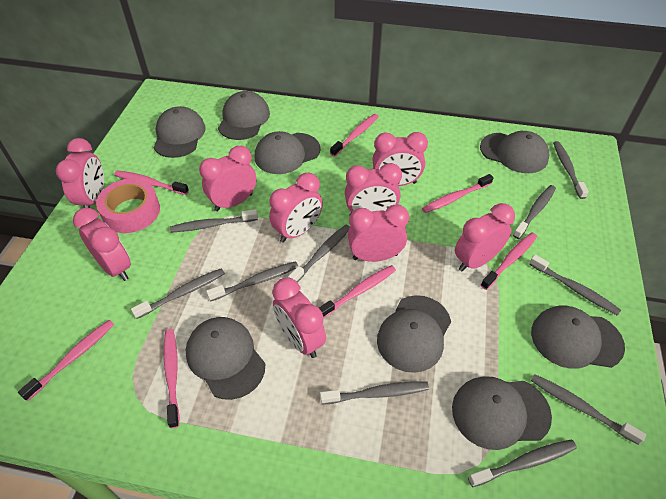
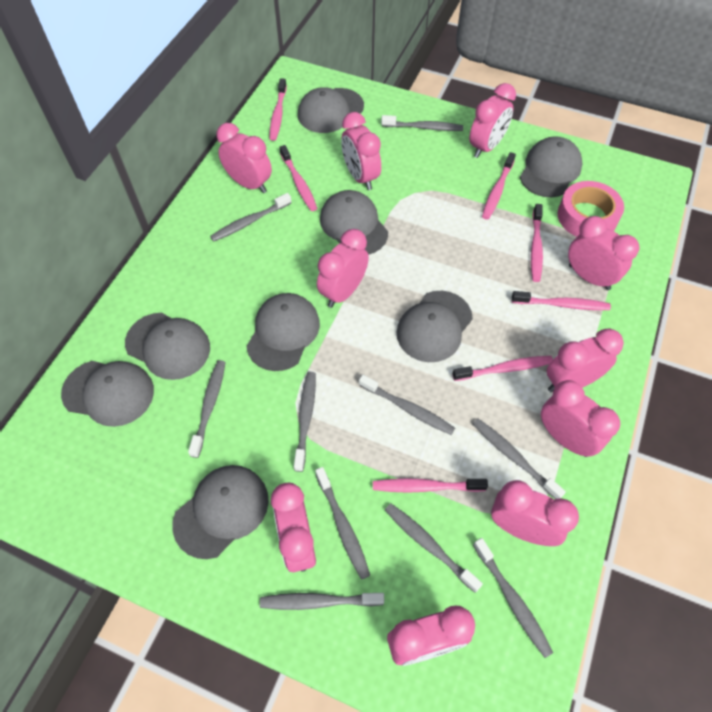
pink clock: [56,138,104,208] [73,208,131,281] [199,146,256,211] [269,173,323,243] [273,278,326,358] [345,163,402,216] [348,204,409,262] [373,132,428,186] [455,203,515,272] = 9 -> [217,123,272,193] [271,482,316,572] [317,229,369,308] [341,112,381,190] [387,606,475,666] [469,83,516,158] [491,480,579,546] [541,380,620,457] [547,328,624,392] [568,216,640,290] = 10

